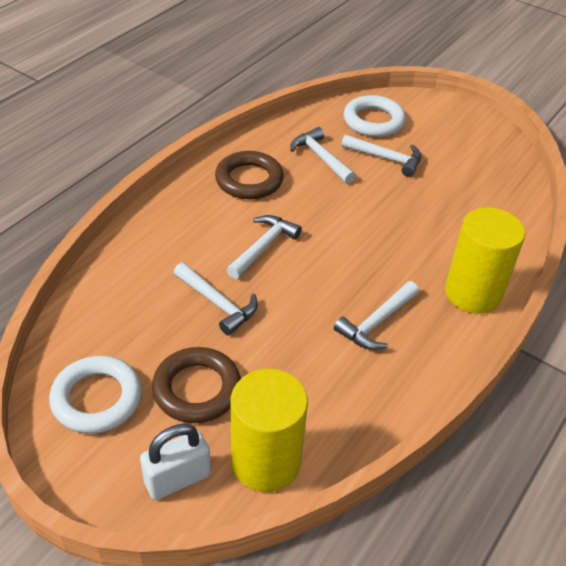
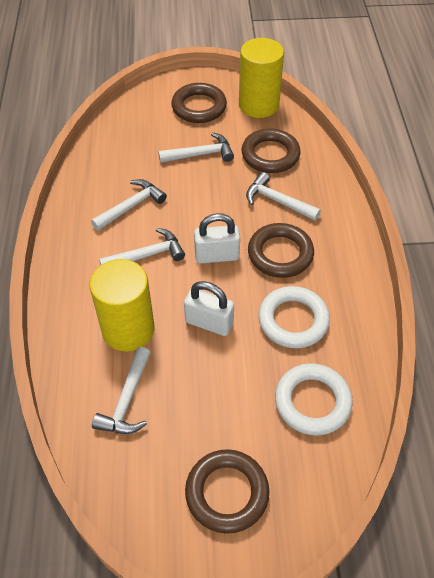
brown ring: [152,347,241,423] [215,151,284,199] = 2 -> [171,83,227,123] [185,449,269,534] [242,128,301,173] [248,223,314,278] = 4
white padlock: [140,424,211,500] = 1 -> [184,281,234,336] [194,213,240,264] = 2

